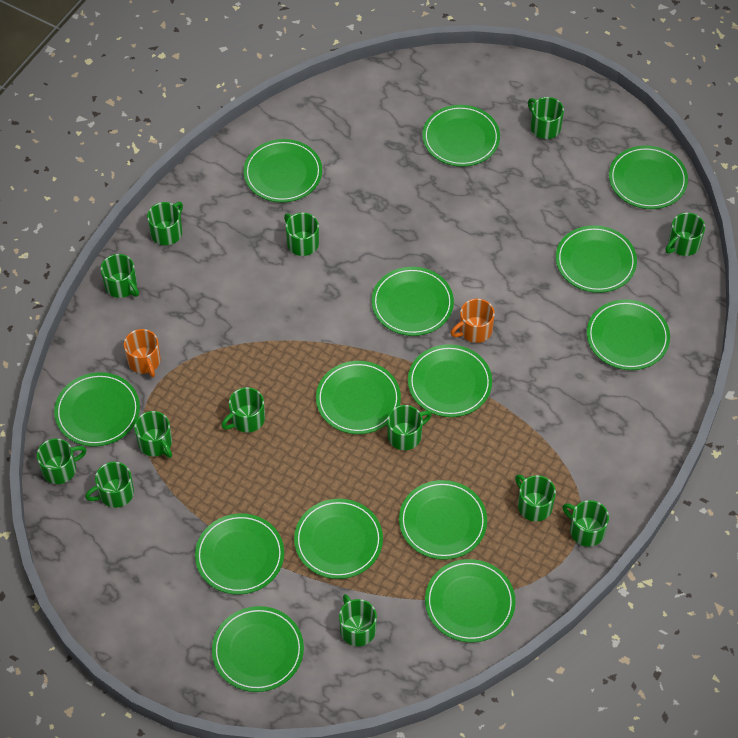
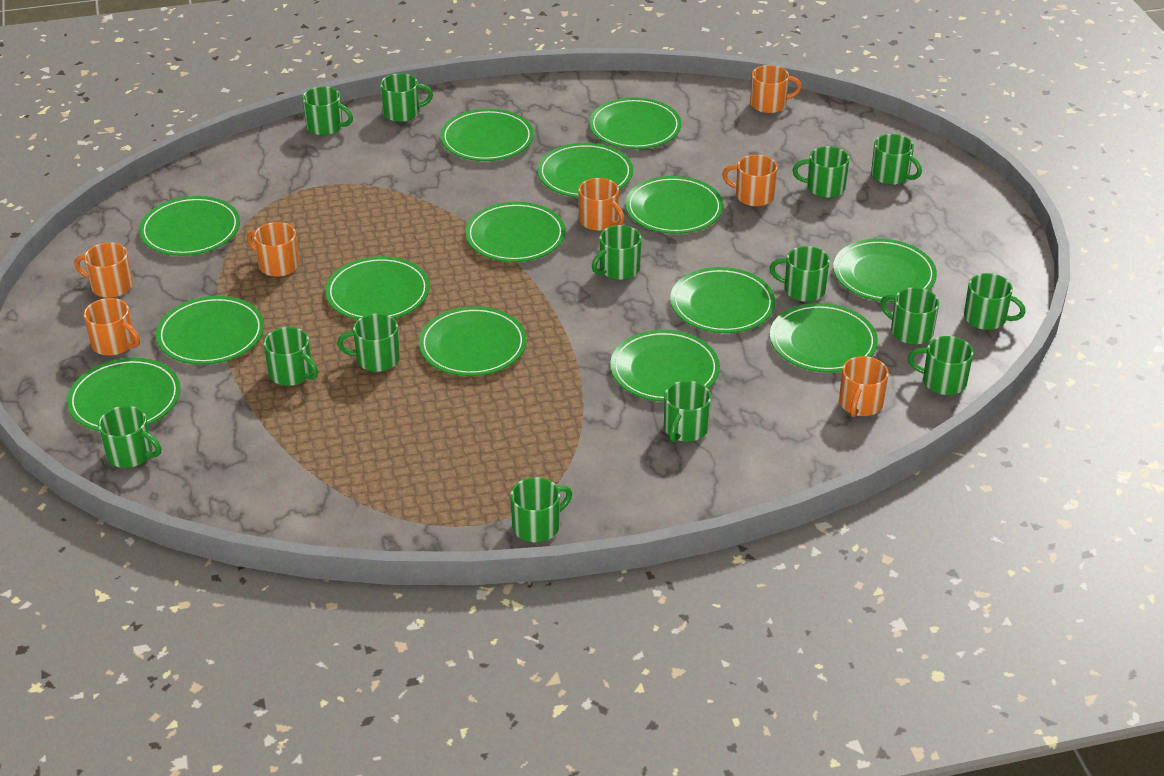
green mug: [37,438,86,484] [85,462,134,508] [101,254,139,298] [134,411,172,458] [147,202,183,245] [221,387,265,433] [284,212,319,256] [339,594,377,646] [387,405,432,450] [515,474,556,522] [528,97,564,139] [562,500,609,547] [665,213,705,256] = 13 -> [98,406,161,468] [264,327,318,386] [302,86,353,136] [337,313,400,372] [380,73,433,122] [510,477,572,542] [592,225,642,280] [664,381,711,442] [769,246,830,302] [793,146,849,198] [871,134,922,185] [881,287,939,345] [908,336,973,395] [964,273,1026,330] = 14
orange mug: [124,329,161,377] [451,299,495,343] = 2 -> [74,242,133,298] [84,298,140,356] [247,222,299,277] [578,178,624,231] [722,155,778,207] [750,65,802,113] [839,356,889,417] = 7

